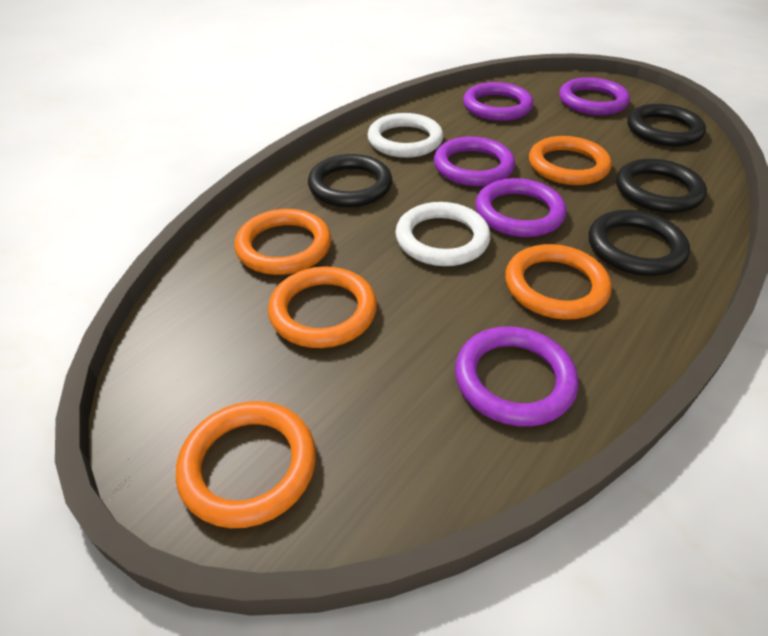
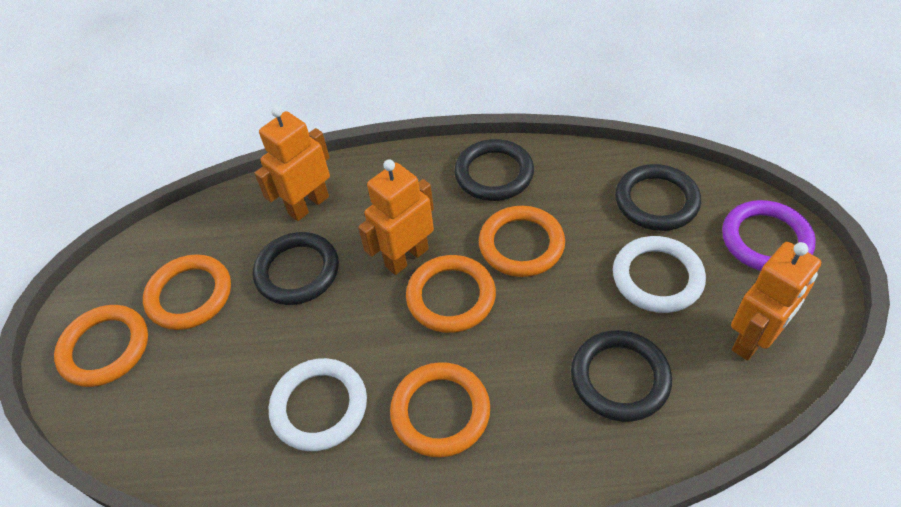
orange robot: none = 0 -> [254,106,330,221] [358,159,434,275] [731,242,821,361] = 3
purple ring: [434,137,515,186] [455,327,578,427] [463,82,533,121] [475,178,566,237] [559,77,630,115] = 5 -> [722,200,816,271] = 1

